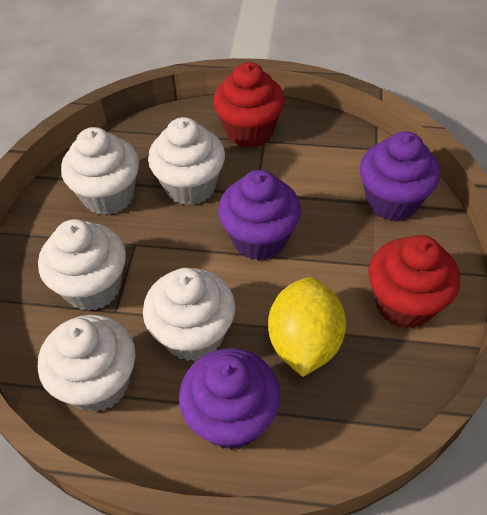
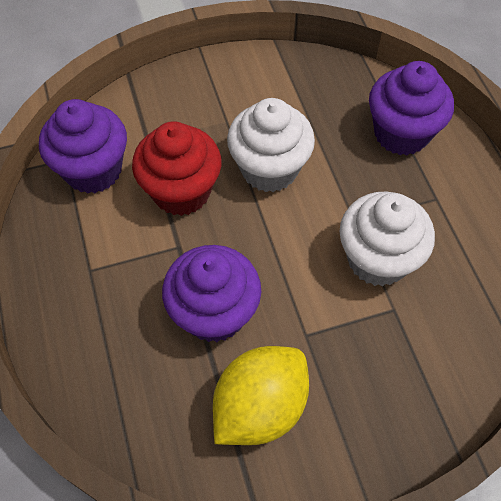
red cupcake: [213,62,285,148] [368,235,460,329] = 2 -> [132,121,222,216] = 1
white cupcake: [38,219,126,311] [38,315,136,412] [61,127,139,215] [143,268,235,361] [148,117,225,206] = 5 -> [227,98,315,192] [339,192,435,286] = 2

